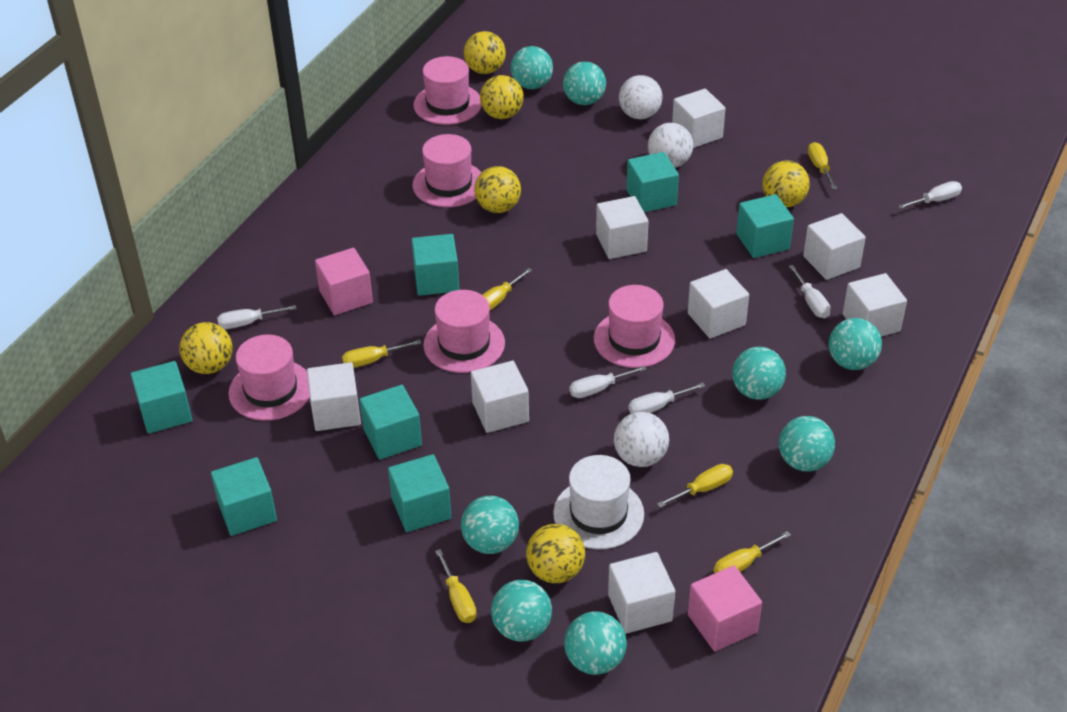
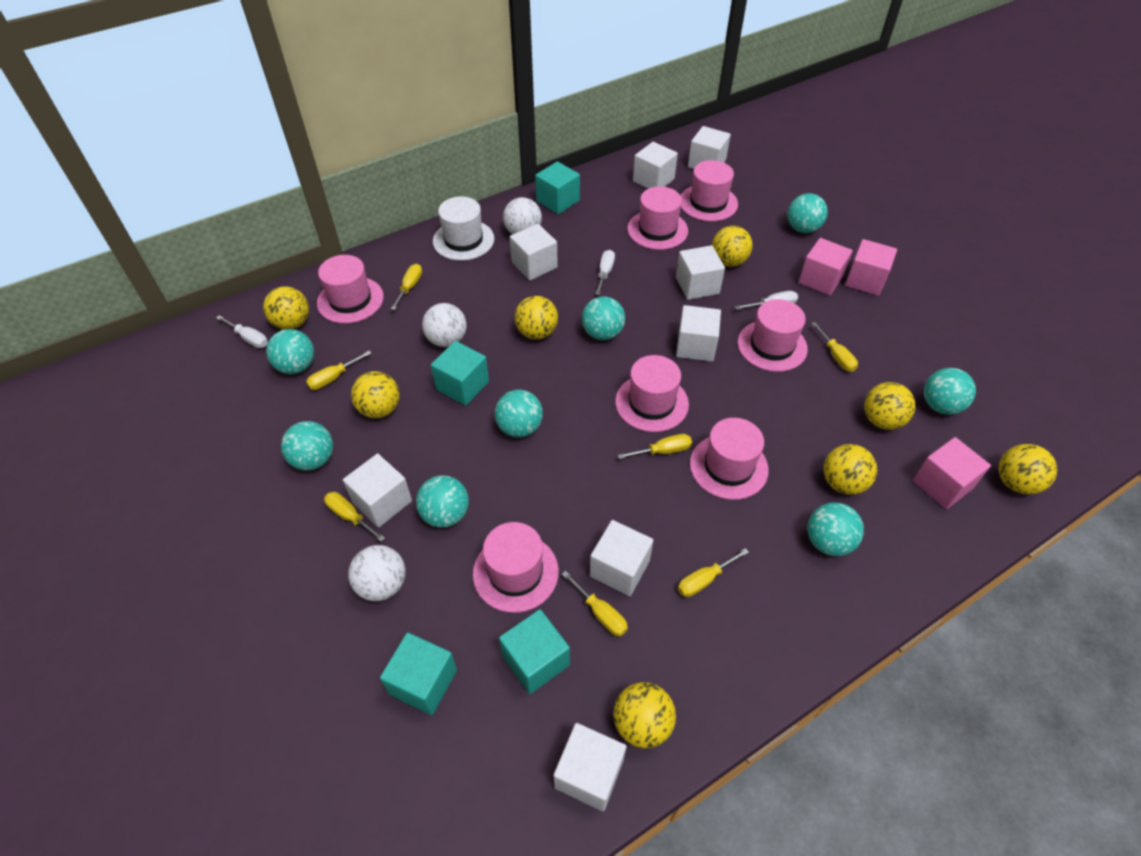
pink cube: [315,248,373,315] [688,565,762,652] = 2 -> [798,238,853,295] [845,239,897,296] [913,437,991,509] = 3
pink hat: [228,335,310,421] [413,56,482,125] [413,134,482,207] [423,290,505,373] [594,285,675,368] = 5 -> [317,255,384,324] [473,522,559,613] [615,355,689,432] [627,186,688,250] [680,160,738,221] [690,418,769,500] [738,299,808,372] = 7
turquoise cube: [131,361,192,433] [211,457,277,536] [360,385,422,459] [388,454,451,532] [412,234,459,296] [627,152,679,212] [736,194,794,258] = 7 -> [380,633,457,715] [431,341,489,406] [499,609,570,694] [535,161,580,214] = 4
white screwdriver: [217,305,297,329] [569,366,647,398] [628,382,705,414] [789,265,831,318] [898,181,962,209] = 5 -> [216,315,268,348] [596,250,615,295] [735,291,798,310] = 3
yellow ball: [180,322,232,374] [464,31,506,74] [474,166,521,213] [480,75,524,119] [526,524,585,583] [762,160,810,207] = 6 -> [263,286,309,330] [351,371,400,418] [515,296,558,339] [613,682,676,749] [712,226,753,267] [823,444,877,495] [864,382,915,430] [999,444,1057,495] = 8
yellow screwdriver: [342,340,422,368] [435,549,477,623] [482,268,532,310] [657,464,733,508] [714,531,791,573] [808,142,837,189] = 6 -> [306,351,372,390] [324,492,385,542] [391,264,422,310] [562,571,628,636] [618,434,692,459] [678,548,749,597] [811,322,858,372] = 7

